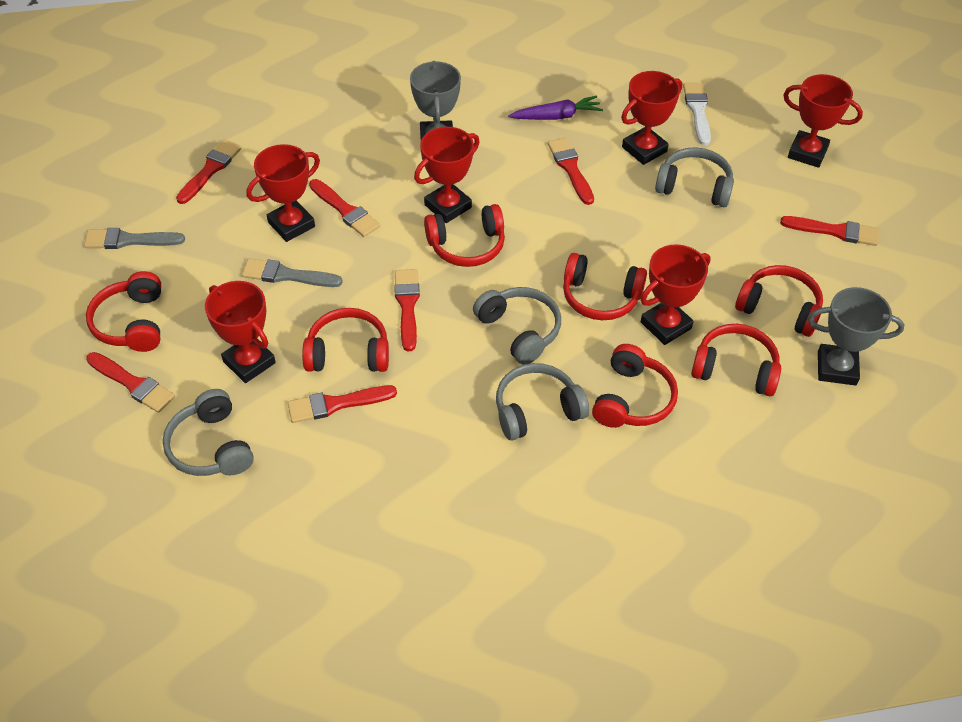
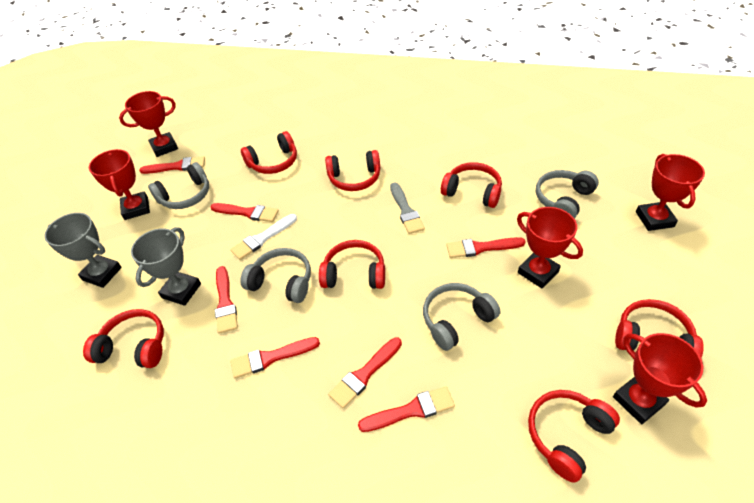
grey brush: [84,228,185,249] [242,258,343,287] = 2 -> [390,182,425,234] = 1
purple carrot: [508,96,603,120] = 1 -> none = 0
red trophy: [205,281,276,383] [246,144,320,242] [414,127,480,223] [621,71,682,165] [641,244,711,345] [783,74,863,168] = 6 -> [89,149,150,220] [119,91,178,157] [517,207,583,289] [613,333,707,424] [636,154,705,231] = 5

